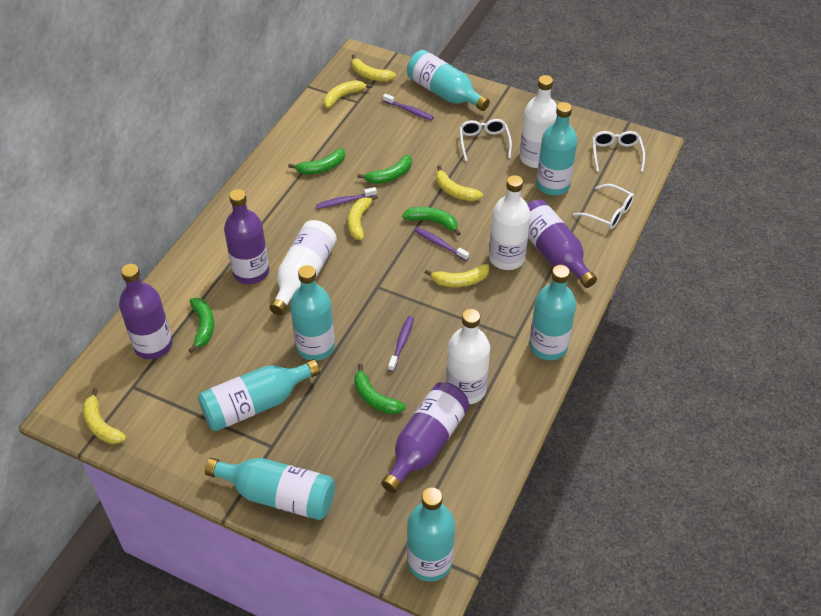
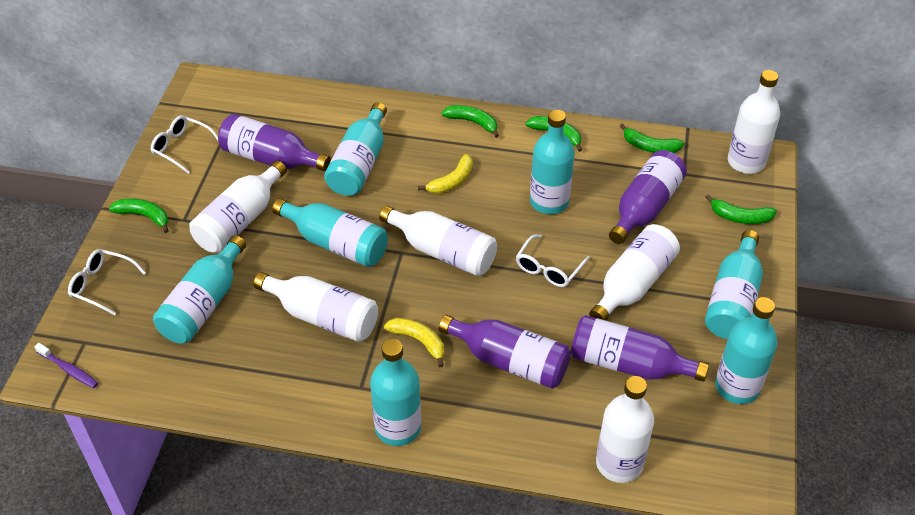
purple toothbrush: [316,187,377,209] [383,93,434,121] [388,316,414,372] [415,228,469,261] = 4 -> [34,343,98,388] = 1
white bottle: [270,220,337,315] [446,309,490,404] [489,175,531,270] [520,75,557,168] = 4 -> [189,160,287,253] [253,272,378,342] [379,206,497,276] [589,224,680,320] [596,376,654,483] [728,70,780,174] = 6
yellow banana: [83,388,126,444] [324,80,372,108] [348,195,378,240] [352,55,396,81] [424,264,489,287] [436,165,483,201] = 6 -> [383,318,444,367] [418,154,473,194] = 2

